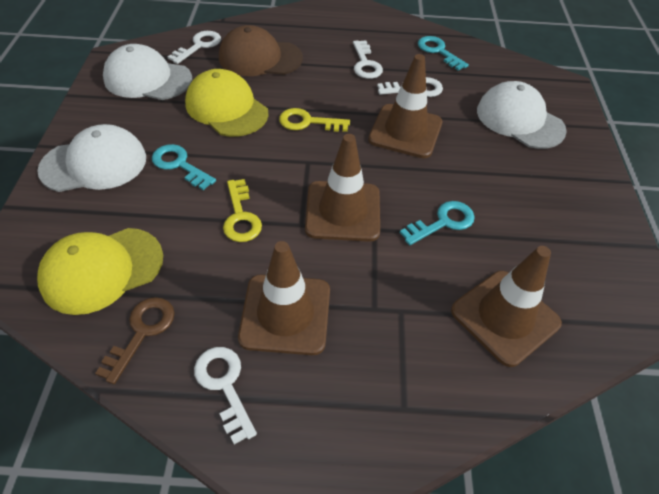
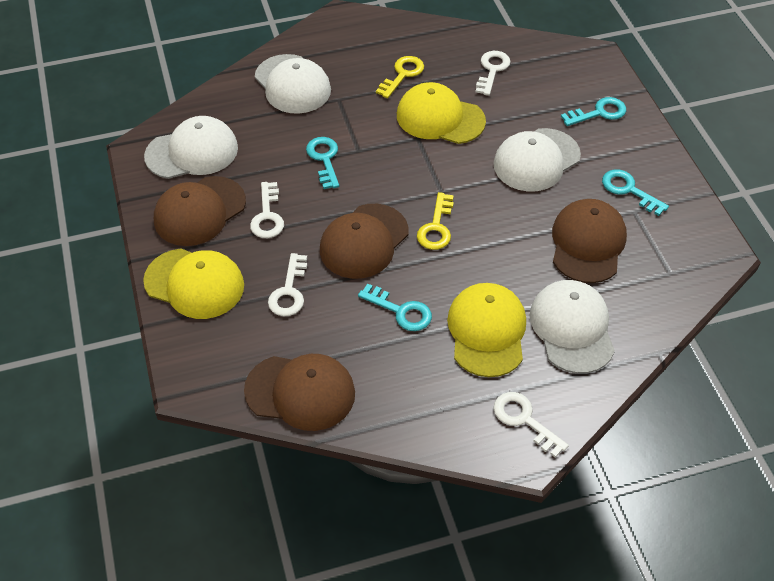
brown cap: [219,25,303,76] = 1 -> [154,176,246,246] [244,354,355,431] [320,204,408,279] [552,199,627,283] = 4
brown key: [95,297,175,384] = 1 -> none = 0
brown traffic cone: [238,241,330,355] [305,134,380,242] [368,54,442,158] [451,246,562,367] = 4 -> none = 0
turquoise key: [152,144,216,190] [400,201,475,245] [418,36,469,71] = 3 -> [306,137,339,189] [358,284,432,331] [561,97,626,126] [602,169,669,216] = 4
white cap: [37,124,146,192] [103,44,192,100] [477,81,567,149] = 3 -> [144,116,238,179] [255,54,331,114] [493,128,581,192] [530,280,615,374] = 4
yellow cap: [37,228,163,315] [185,69,269,137] = 2 -> [143,248,244,319] [397,82,486,144] [447,283,526,377] = 3

